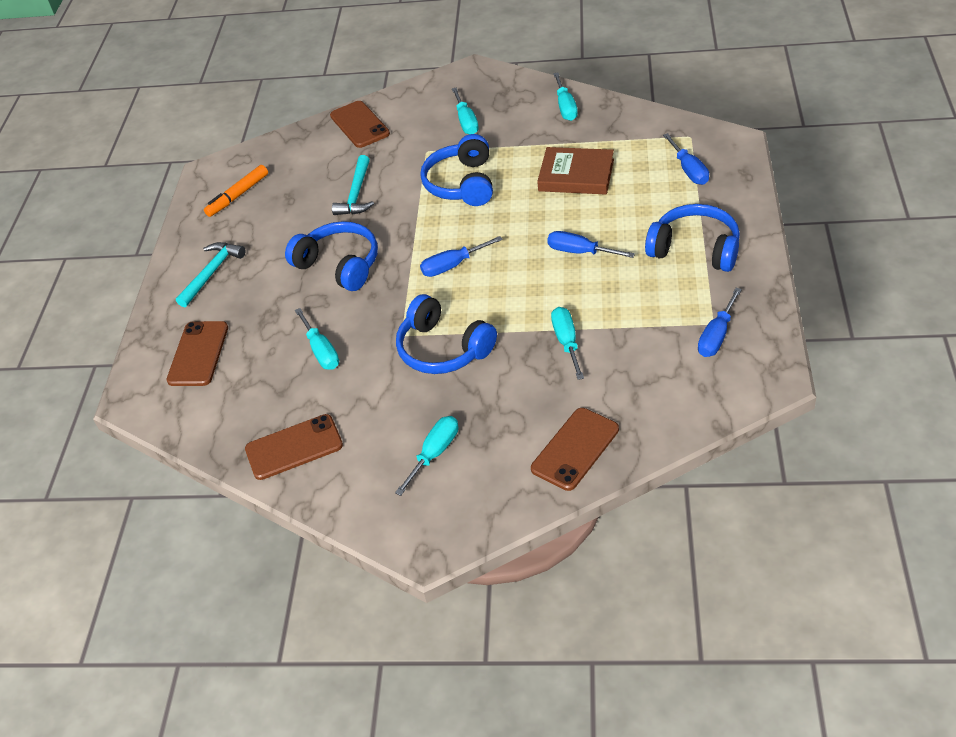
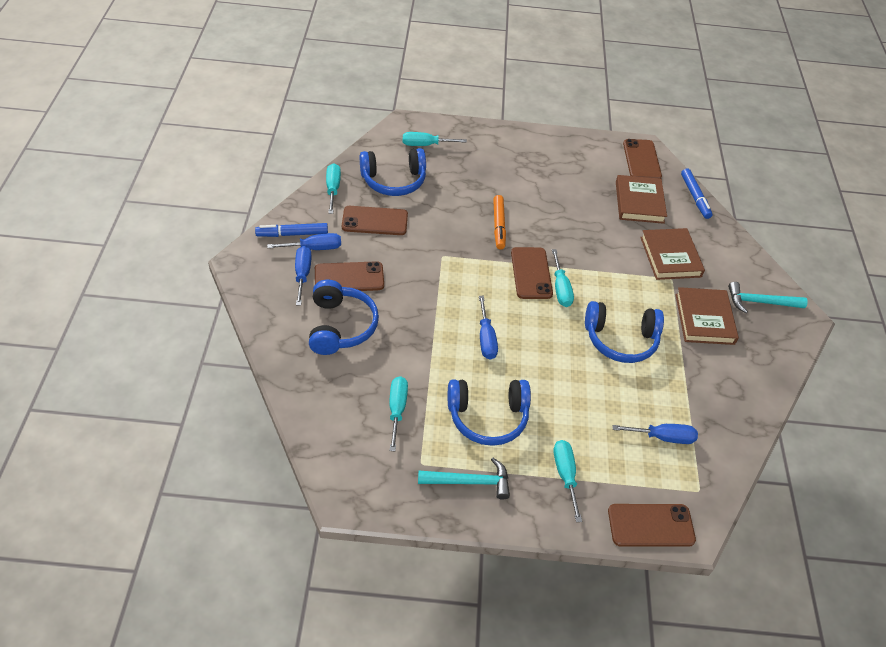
blue marker: none = 0 -> [255,223,328,237] [681,168,713,219] = 2
brown book: [537,147,614,195] = 1 -> [616,175,667,224] [640,228,705,280] [675,287,739,345] = 3
brown phone: [167,321,228,386] [245,414,343,480] [330,101,390,148] [531,408,619,491] = 4 -> [315,261,384,291] [342,206,408,235] [511,247,553,299] [608,504,696,547] [623,139,662,179] = 5

